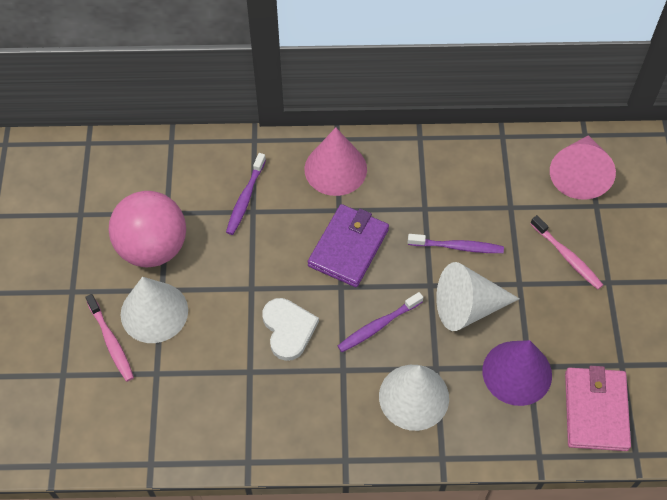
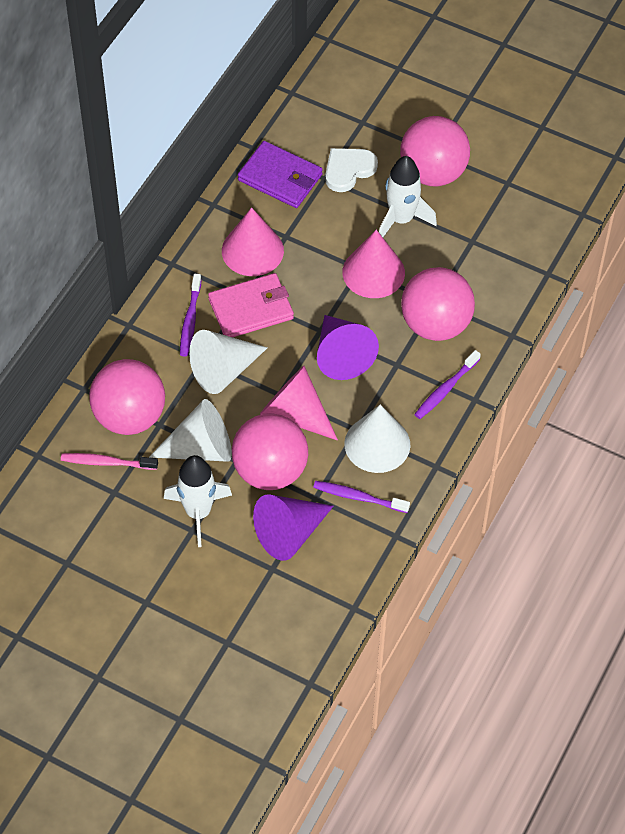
pink ball: [109,191,186,267] = 1 -> [89,359,165,435] [232,414,308,490] [400,116,470,187] [401,267,475,341] = 4
pink cone: [304,128,367,196] [550,135,616,200] = 2 -> [222,207,284,276] [260,366,338,441] [342,230,405,298] = 3
pink toothbrush: [85,294,134,382] [531,215,603,289] = 2 -> [61,453,158,470] = 1
purple cone: [483,340,552,406] = 1 -> [253,494,334,561] [317,315,379,380] = 2
white rocket: none = 0 -> [164,455,232,547] [379,156,437,237] = 2

